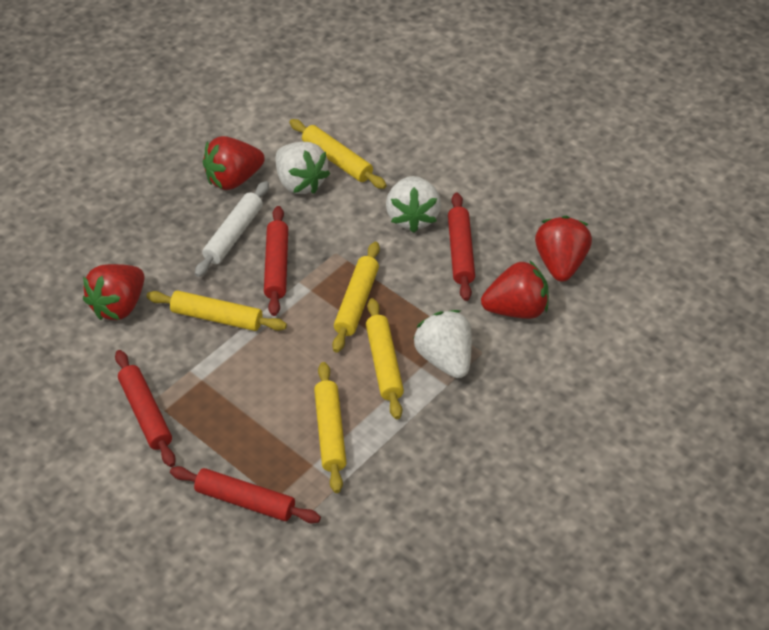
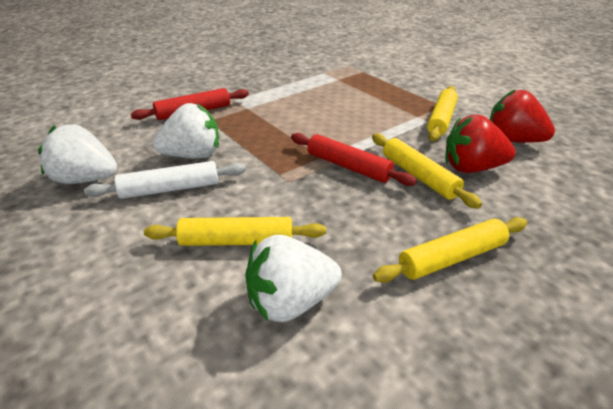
red rolling pin: [115,350,176,467] [170,466,321,523] [264,206,288,316] [448,193,475,301] = 4 -> [131,88,249,120] [291,133,417,186] = 2
red strawberry: [83,264,145,320] [203,136,265,190] [481,260,549,319] [535,216,592,282] = 4 -> [445,115,516,173] [490,89,555,143] = 2
yellow rolling pin: [146,290,287,331] [289,119,387,189] [314,362,346,493] [332,242,380,353] [366,298,404,419] = 5 -> [144,217,326,246] [372,133,482,208] [373,217,527,283] [427,86,458,141] = 4

